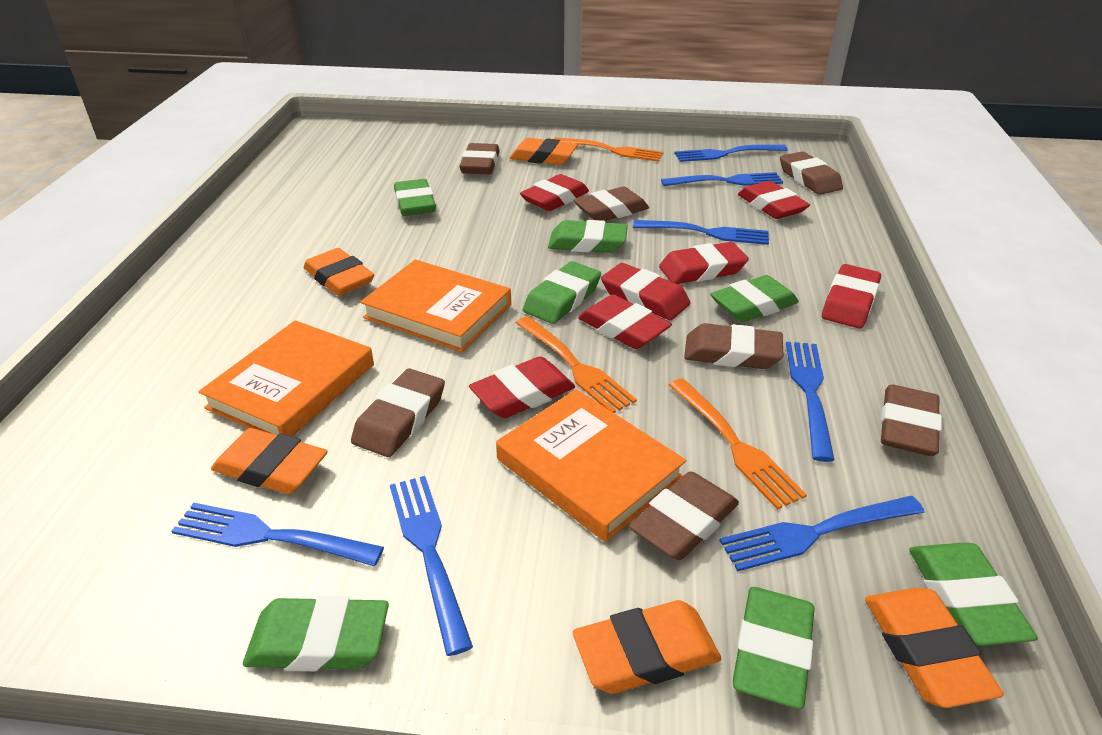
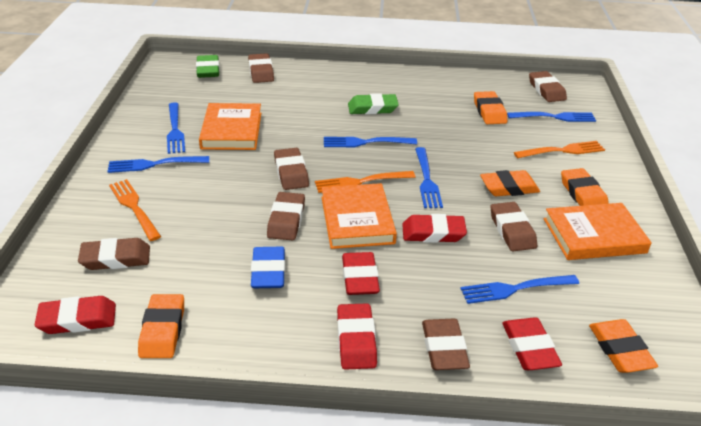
blue eraser: none = 0 -> [251,247,285,288] = 1
blue fork: [172,503,384,566] [390,476,473,656] [633,220,769,245] [661,172,783,186] [674,144,788,162] [719,496,925,571] [786,342,834,462] = 7 -> [108,156,209,173] [167,102,185,154] [324,137,417,147] [415,147,443,208] [460,275,579,304] [507,112,596,122] = 6
green eraser: [243,596,389,671] [394,179,436,216] [523,261,601,324] [548,220,628,253] [710,275,799,322] [733,587,815,710] [909,543,1038,646] = 7 -> [196,55,220,78] [348,93,399,115] = 2
red eraser: [469,356,575,418] [520,174,589,211] [578,295,672,349] [601,263,690,320] [659,242,749,284] [738,181,810,219] [822,264,881,328] = 7 -> [35,296,116,334] [337,303,377,370] [342,252,380,295] [402,214,467,243] [502,317,562,370] = 5

